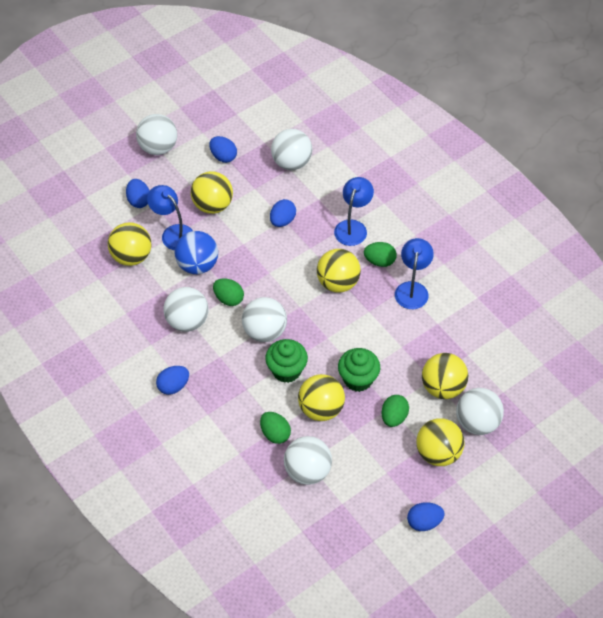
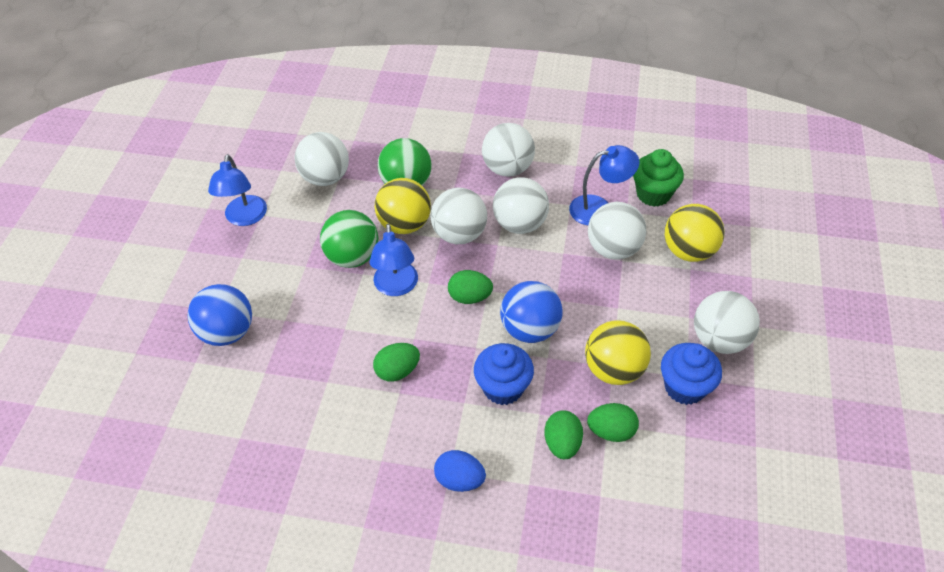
blue ball: [175,231,218,274] = 1 -> [188,284,252,346] [500,281,563,343] = 2
blue cupcake: none = 0 -> [474,343,534,405] [661,343,722,405] = 2
blue egg: [126,179,150,208] [156,366,189,395] [209,136,237,163] [270,199,296,227] [407,502,445,531] = 5 -> [434,450,486,492] = 1
green ball: none = 0 -> [320,210,378,268] [378,138,432,186] = 2
green cupcake: [265,339,308,383] [338,348,380,392] = 2 -> [633,149,684,207] = 1
yellow ball: [108,222,151,266] [191,171,233,214] [298,374,345,421] [317,249,361,293] [416,418,465,466] [422,353,468,399] = 6 -> [375,178,431,234] [585,320,651,385] [665,204,725,262] = 3

